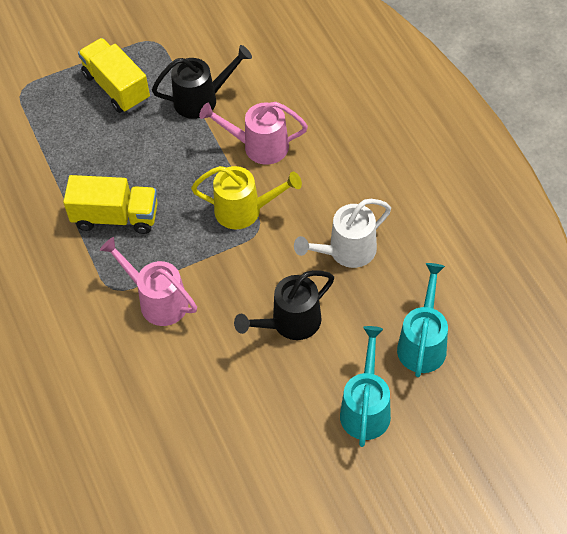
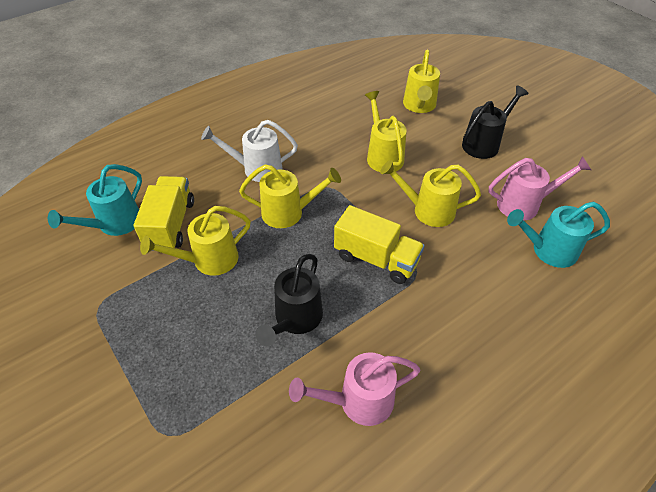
yellow watering can: [191,166,302,229] = 1 -> [140,206,251,276] [239,164,341,228] [365,91,407,172] [380,160,481,227] [403,50,440,113] = 5

